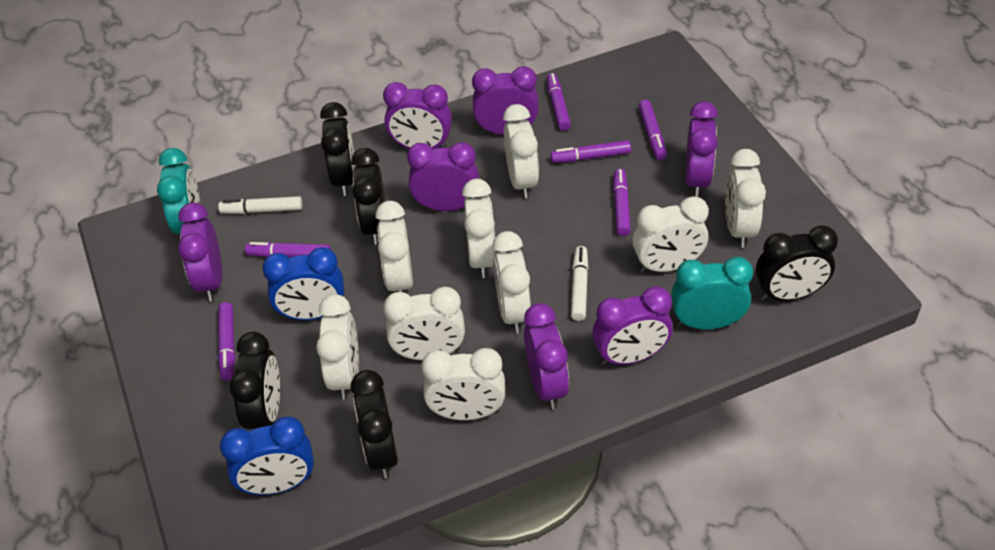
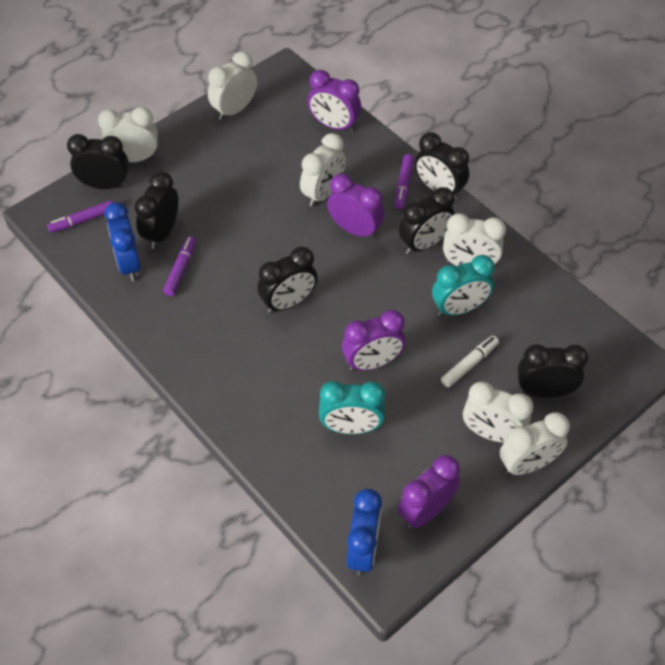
black clock: [229,332,280,430] [320,102,356,196] [351,148,385,245] [351,370,398,478] [756,225,838,301] = 5 -> [67,134,129,189] [135,171,178,249] [257,246,317,313] [399,187,455,254] [415,132,469,200] [517,344,588,398] = 6
purple clock: [178,202,222,301] [383,82,452,149] [407,142,479,211] [472,66,539,135] [524,303,569,409] [592,286,673,365] [685,101,718,197] = 7 -> [307,70,361,132] [327,173,384,240] [342,310,406,371] [398,455,460,529] = 4
purple marker: [218,302,235,381] [245,242,331,257] [547,73,571,131] [551,140,631,163] [613,169,631,236] [638,100,667,160] = 6 -> [47,200,113,233] [163,236,196,296] [394,154,414,209] = 3
white clock: [316,294,359,400] [375,201,413,292] [383,287,465,360] [421,348,505,420] [462,179,496,278] [492,231,531,333] [503,104,539,199] [633,196,709,273] [725,149,766,248] = 9 -> [98,107,158,162] [208,51,257,120] [300,133,346,207] [443,213,506,266] [463,381,533,443] [500,412,570,475] = 6
white marker: [218,196,302,214] [571,246,588,321] = 2 -> [441,336,499,387] = 1

